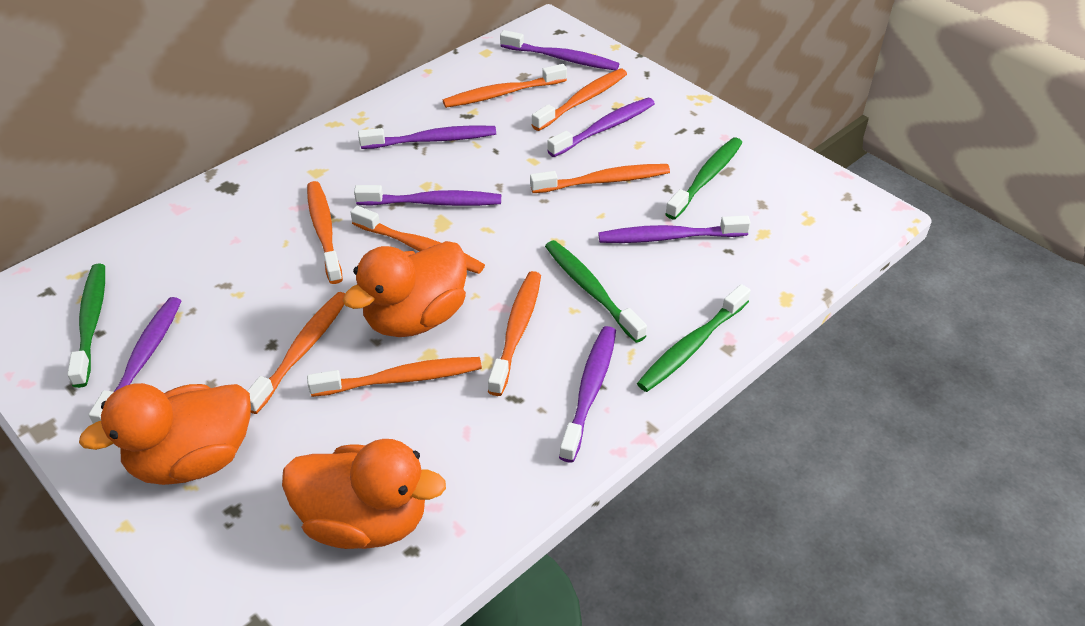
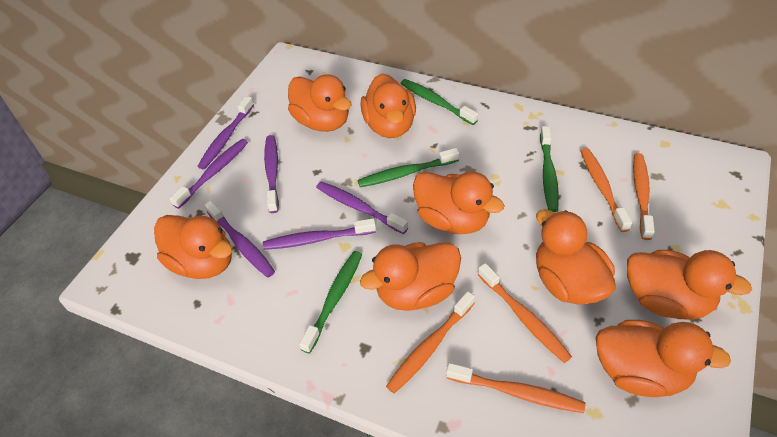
orange duck: [79,383,251,485] [282,439,446,549] [343,241,467,337] = 3 -> [154,215,232,279] [288,74,352,132] [360,73,416,138] [360,242,461,311] [413,172,505,234] [536,209,615,305] [596,320,731,397] [627,250,752,320] = 8
orange toothbrush: [248,292,345,414] [307,181,343,284] [307,357,482,397] [350,206,485,274] [443,64,567,108] [488,271,541,396] [530,164,670,193] [532,69,627,131] = 8 -> [386,291,475,393] [446,363,585,413] [478,263,572,363] [581,148,632,232] [633,153,655,240] = 5
purple toothbrush: [89,297,181,424] [354,185,501,206] [358,125,496,149] [500,30,619,70] [547,98,655,157] [559,326,616,463] [598,215,751,243] = 7 -> [169,139,248,209] [197,96,254,169] [204,201,275,278] [263,218,376,250] [264,135,279,213] [316,182,408,234] = 6

